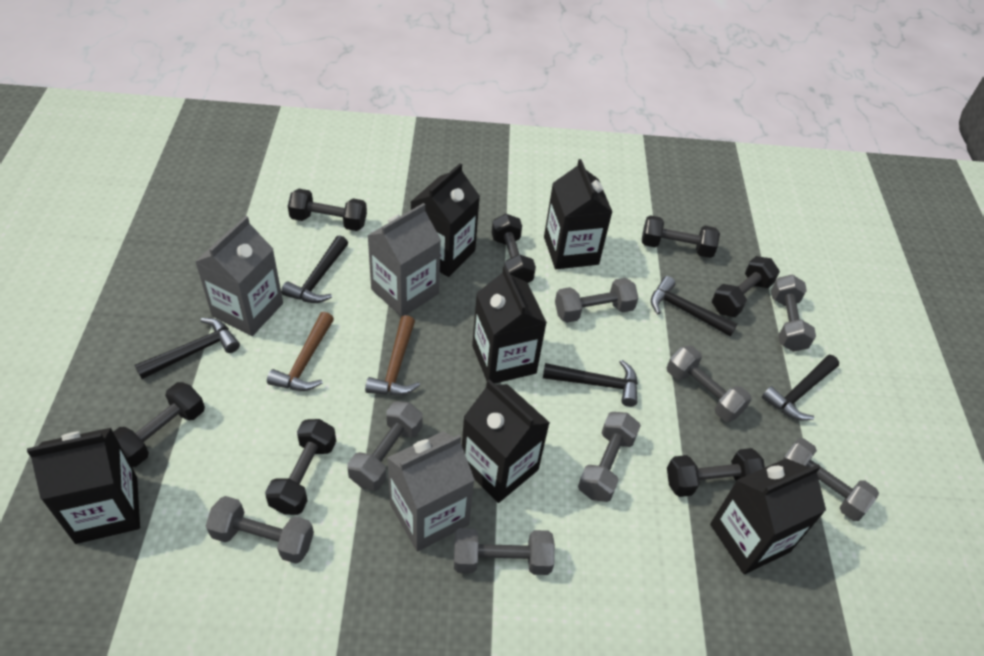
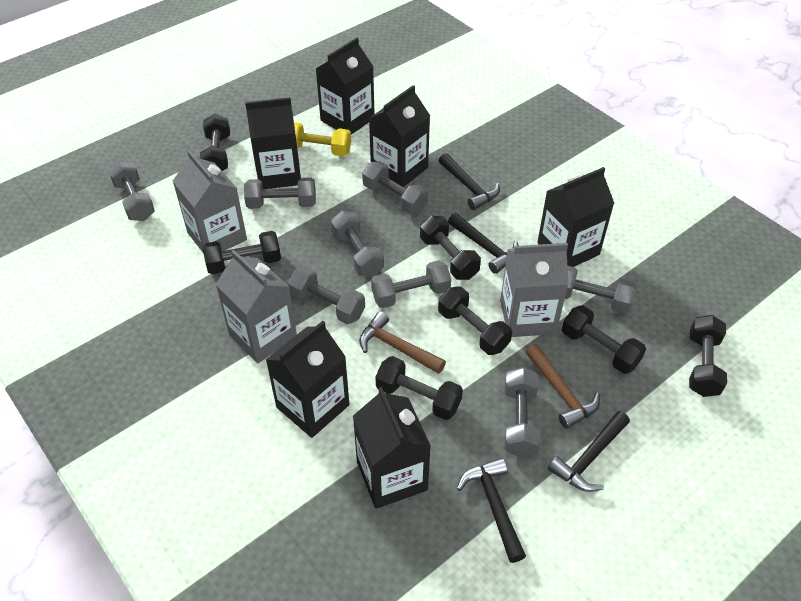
black hammer: [135,318,240,379] [281,235,348,303] [543,360,638,407] [651,276,737,337] [762,355,839,420] = 5 -> [439,153,500,210] [448,213,519,274] [457,458,526,563] [548,411,630,492] = 4
yellow dumbbell: none = 0 -> [294,122,351,156] = 1

